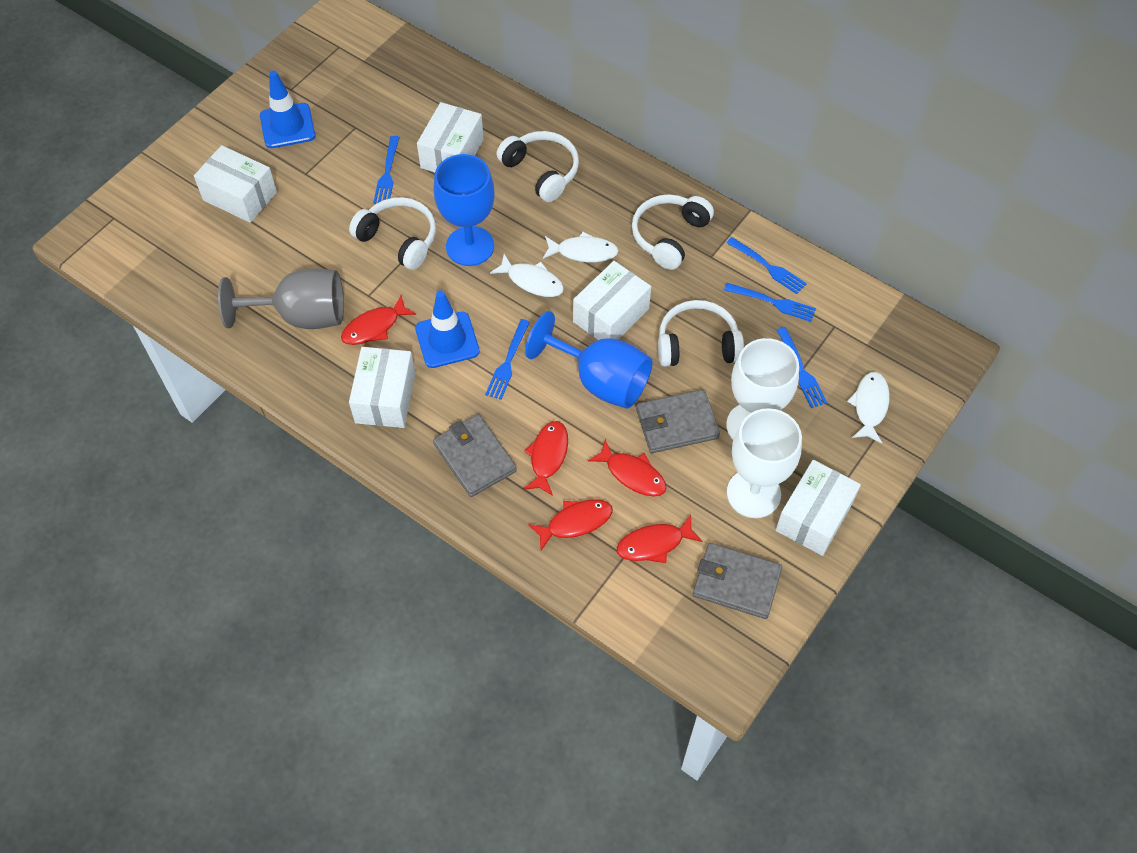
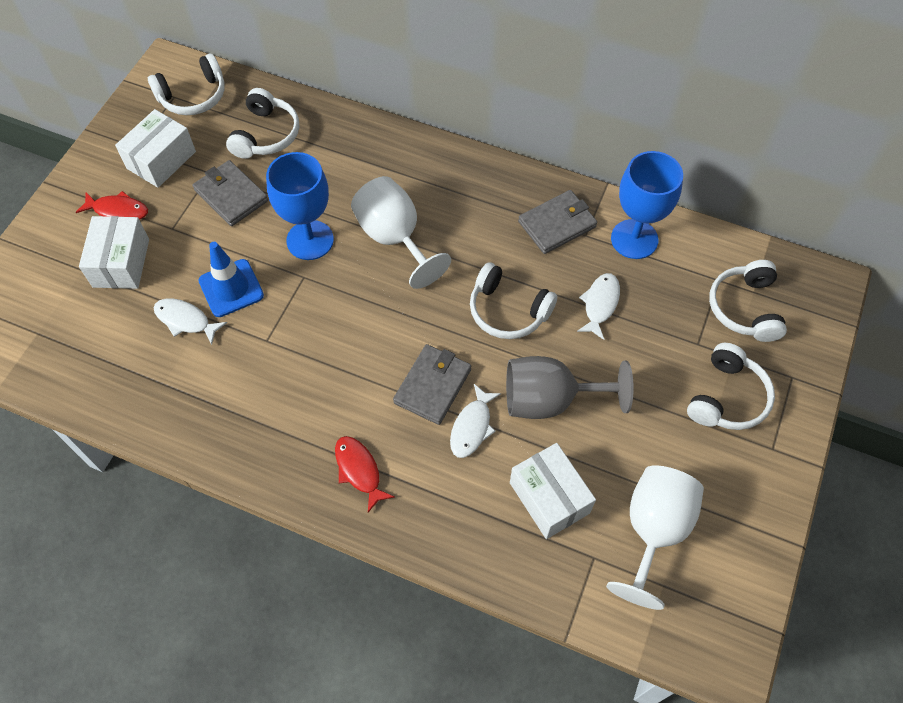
blue fork: [373,136,400,204] [485,319,530,400] [724,283,816,322] [727,237,807,294] [777,327,827,408] = 5 -> none = 0
blue traffic cone: [260,71,315,148] [415,290,480,368] = 2 -> [198,242,264,317] = 1
red fish: [341,296,416,345] [523,421,568,496] [528,499,613,550] [588,439,667,497] [617,515,703,563] = 5 -> [76,191,148,220] [335,436,395,512] = 2
white box: [194,145,277,223] [349,347,415,428] [417,102,484,172] [573,261,651,340] [776,460,861,556] = 5 -> [79,216,149,289] [115,109,196,188] [510,443,596,539] = 3
white headphones: [349,197,436,270] [496,131,579,202] [632,194,714,270] [658,300,744,367] = 4 -> [148,54,225,115] [226,88,299,159] [470,262,558,339] [687,343,775,430] [709,260,787,342] = 5

